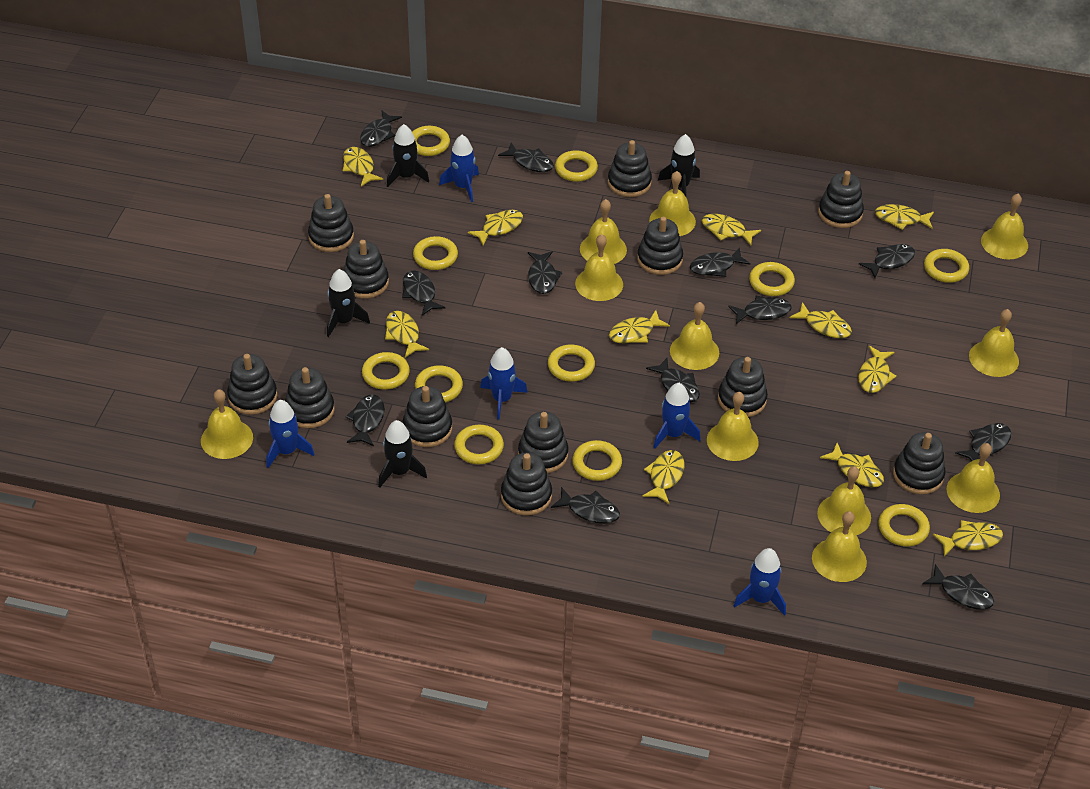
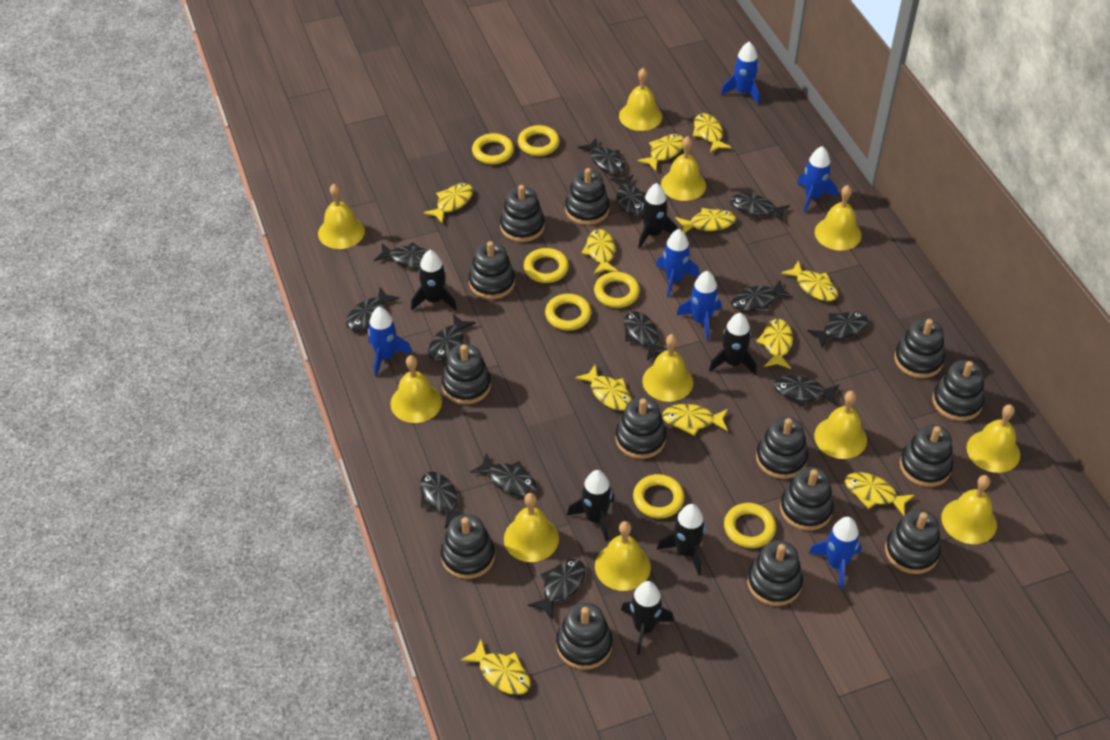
black fish: [345,395,385,446] [360,110,402,147] [402,270,445,315] [498,142,554,172] [528,251,563,294] [551,487,620,524] [646,358,700,403] [690,247,750,277] [728,296,792,324] [859,244,915,278] [923,564,994,610] [955,423,1012,461] = 12 -> [346,287,400,331] [374,242,428,268] [420,472,464,529] [428,314,476,361] [470,453,537,496] [528,559,585,620] [578,138,625,174] [610,175,647,216] [624,311,668,360] [730,193,790,222] [731,280,793,312] [774,375,840,407] [807,312,868,348] = 13
black rocket: [327,269,370,337] [378,420,427,488] [387,124,429,187] [658,134,700,196] = 4 -> [411,250,457,310] [567,470,614,541] [621,581,674,655] [638,183,677,248] [657,504,705,575] [709,313,757,376] = 6
black stacking toy: [227,354,277,415] [285,367,335,428] [308,194,354,252] [344,240,389,298] [402,386,452,447] [501,453,552,516] [518,412,569,473] [608,140,652,197] [637,217,683,275] [718,357,768,417] [818,171,864,228] [893,432,945,494] = 12 -> [441,514,495,579] [442,344,491,404] [469,241,515,299] [500,185,545,242] [556,602,613,670] [565,168,610,225] [615,397,666,459] [747,540,803,606] [756,417,808,479] [780,467,834,531] [885,509,941,574] [894,319,945,378] [900,424,953,487] [932,360,984,421] = 14
blue rocket: [267,400,314,468] [439,135,479,202] [480,347,528,420] [653,383,701,449] [734,548,786,616] = 5 -> [368,307,412,377] [656,229,699,298] [677,271,721,341] [721,41,759,104] [797,146,838,212] [809,517,861,590] = 6
yellow ring: [362,352,410,390] [412,126,450,156] [413,236,458,270] [415,365,463,403] [454,425,504,464] [548,345,595,382] [555,150,598,182] [572,440,622,481] [749,262,795,296] [878,504,930,547] [924,249,969,283] = 11 -> [472,133,514,164] [518,125,560,156] [524,248,569,283] [545,294,591,330] [594,272,640,308] [633,474,685,518] [724,503,776,548] = 7

